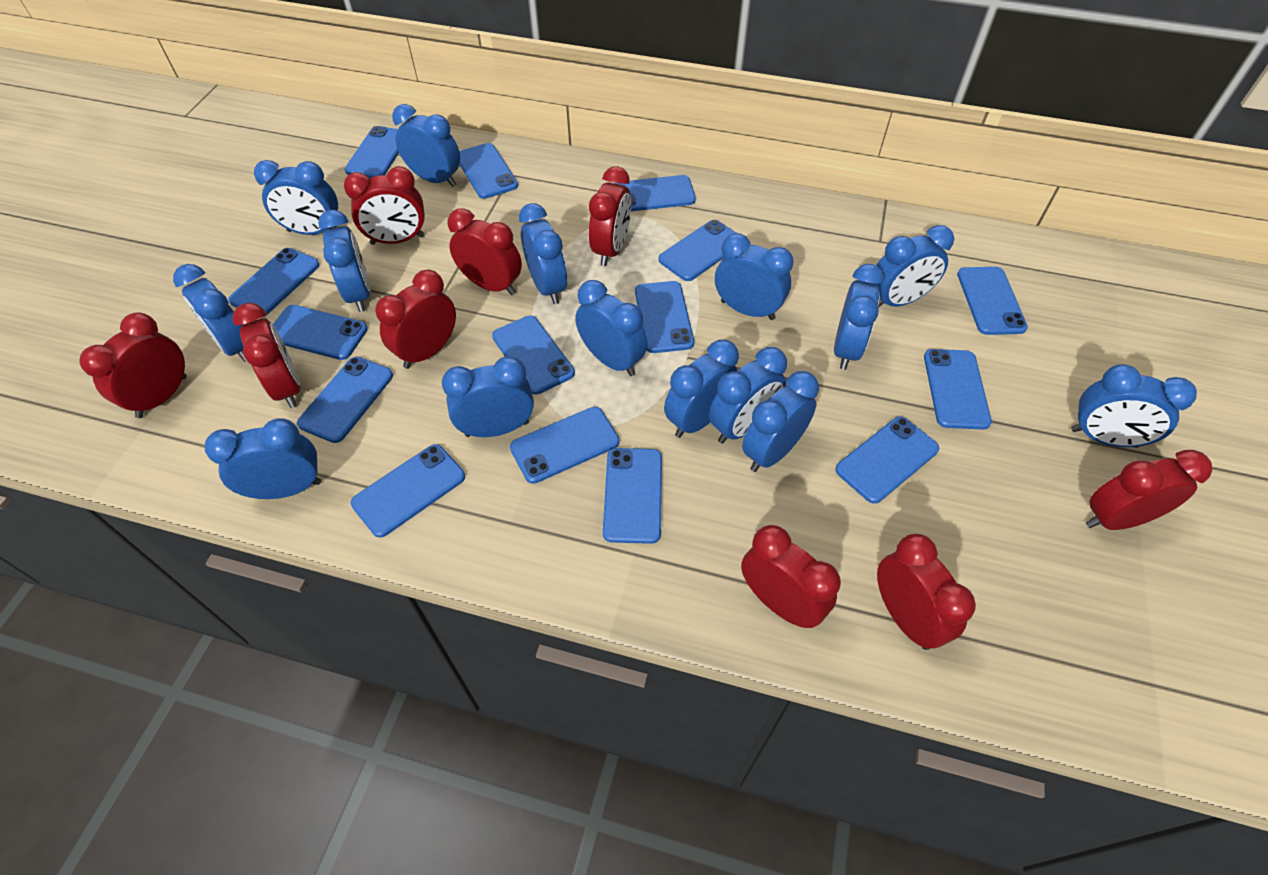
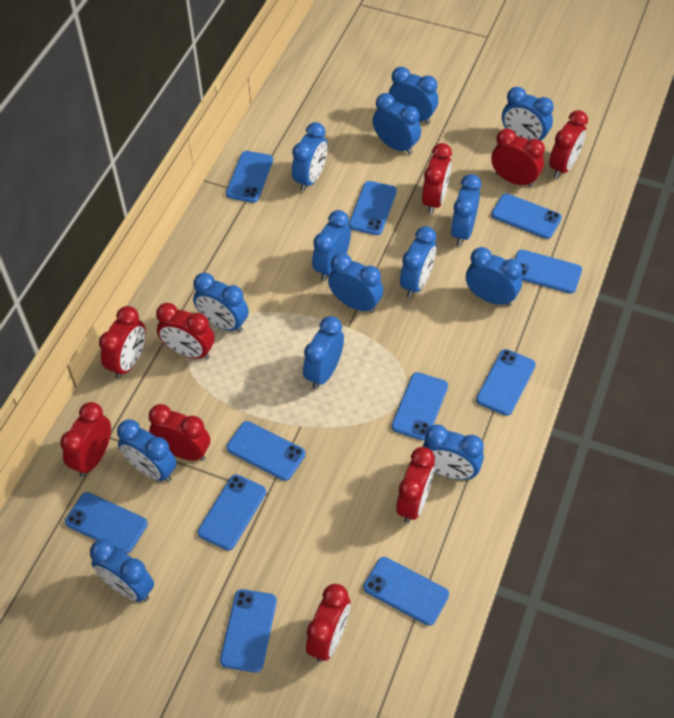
blue clock: [173,264,247,362] [205,418,321,499] [254,160,338,235] [318,210,371,312] [392,104,460,187] [442,356,534,437] [519,203,567,304] [575,280,647,376] [664,339,739,438] [709,347,787,444] [715,233,793,320] [742,371,819,472] [834,264,884,370] [876,225,954,308] [1071,364,1197,448] = 15 -> [90,539,154,602] [117,419,177,482] [193,273,249,332] [292,122,327,192] [303,316,344,389] [312,210,351,281] [328,253,383,313] [373,93,421,155] [389,67,438,124] [400,226,436,298] [422,424,484,480] [451,174,481,246] [466,247,523,306] [502,87,554,141] = 14
blue phone: [228,248,320,317] [273,305,368,360] [297,357,393,443] [345,126,399,178] [350,444,465,538] [459,143,518,199] [492,316,575,394] [510,407,620,484] [603,448,662,544] [614,175,696,212] [635,281,694,353] [659,220,736,281] [835,417,939,504] [924,349,992,430] [957,267,1028,335] = 15 -> [65,492,148,553] [198,474,266,550] [220,589,277,673] [226,151,273,203] [226,421,305,481] [349,181,397,235] [363,557,449,626] [391,372,448,440] [476,349,536,416] [491,193,562,239] [515,250,582,293] = 11

